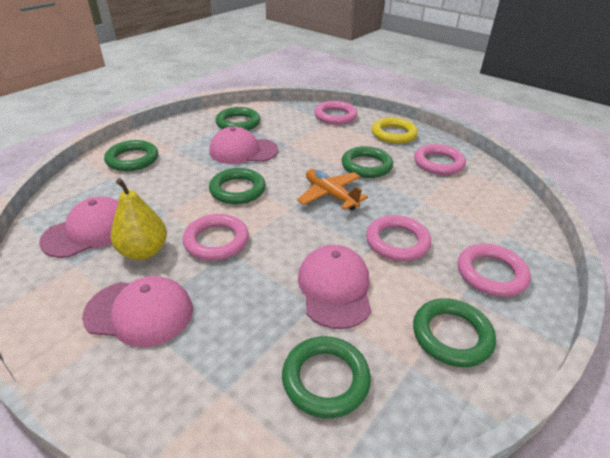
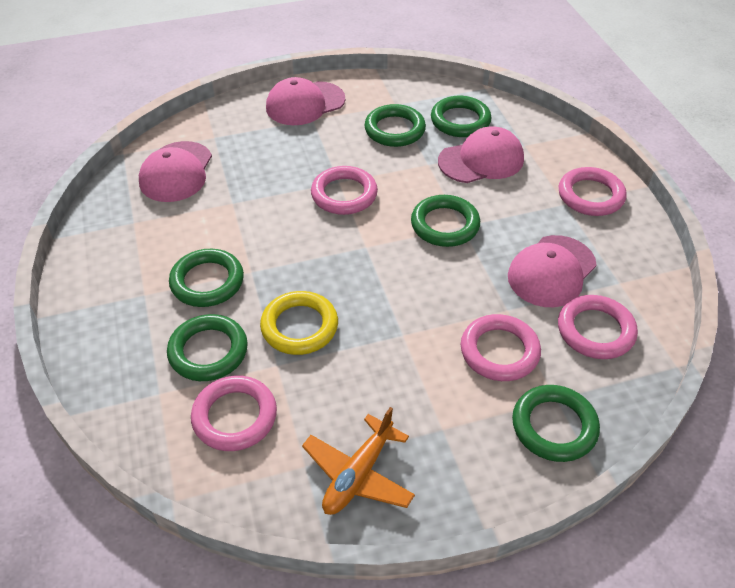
yellow pear: [111,178,167,260] = 1 -> none = 0

